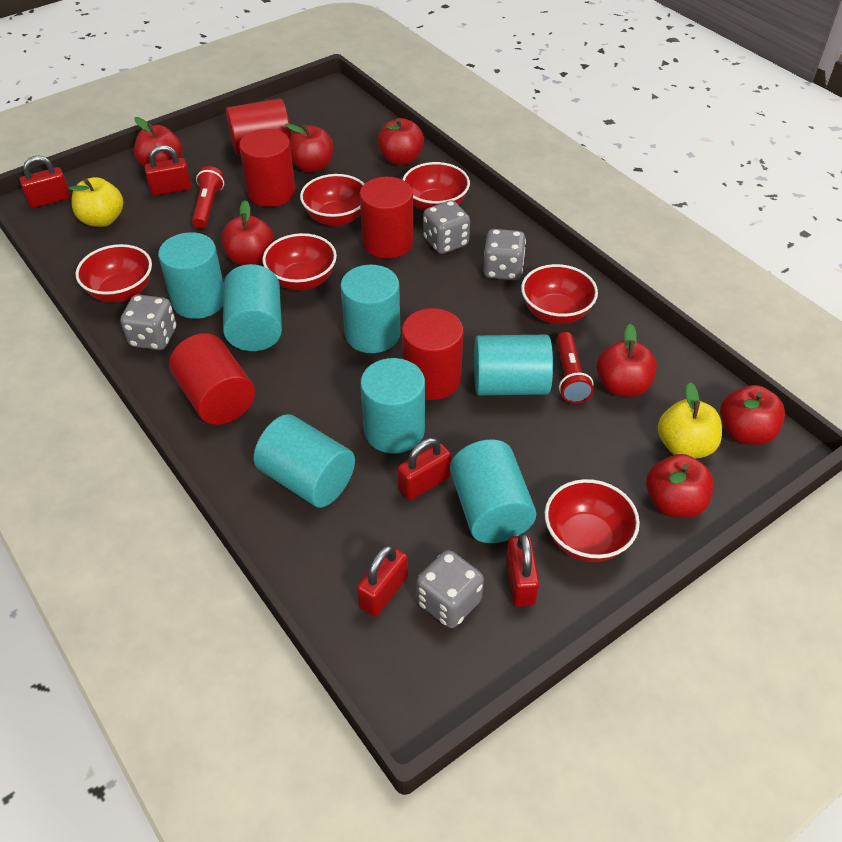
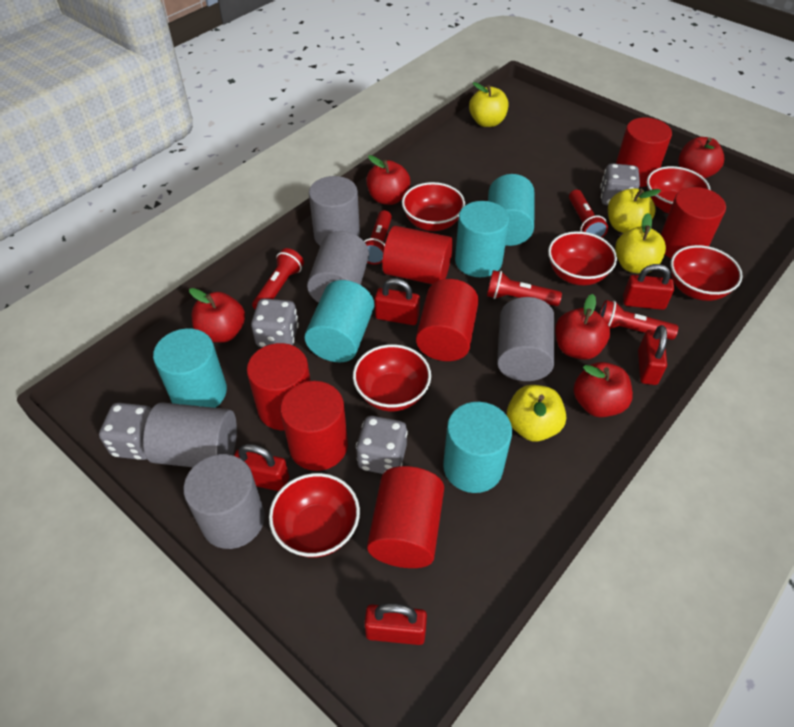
grey cylinder: none = 0 -> [143,402,237,467] [183,454,265,549] [307,231,369,303] [309,176,360,246] [497,297,554,381] = 5
red apple: [134,117,182,167] [221,200,274,266] [285,123,333,173] [378,118,424,165] [596,324,657,397] [646,454,714,518] [720,385,785,445] = 7 -> [189,288,245,343] [366,155,410,205] [555,294,610,360] [574,362,633,417] [678,137,724,178] = 5
red cylinder: [169,333,255,425] [226,98,291,155] [239,129,296,207] [360,177,413,259] [402,308,463,400] = 5 -> [247,343,311,430] [280,381,348,471] [367,466,444,568] [382,226,453,284] [416,279,479,361] [616,117,672,187] [661,187,726,259] = 7
red flashlight: [192,166,224,229] [556,332,594,404] = 2 -> [252,248,304,310] [364,210,392,265] [487,270,562,306] [569,190,608,238] [600,300,678,340] = 5
turquoise cylinder: [158,232,224,319] [223,264,282,351] [254,414,355,508] [340,265,401,353] [360,358,425,454] [450,439,536,543] [474,335,553,396] = 7 -> [153,328,227,408] [304,280,374,362] [443,402,512,493] [455,201,509,277] [488,174,534,246] = 5
yellow apple: [69,177,123,227] [658,383,722,459] = 2 -> [469,82,508,127] [507,385,566,441] [608,188,661,233] [615,213,666,274] = 4

